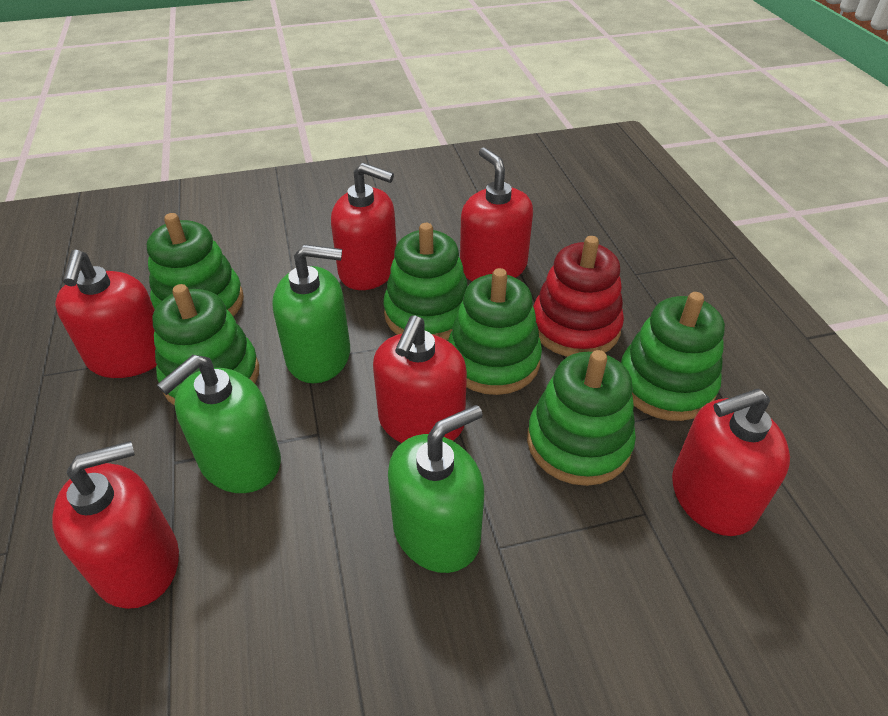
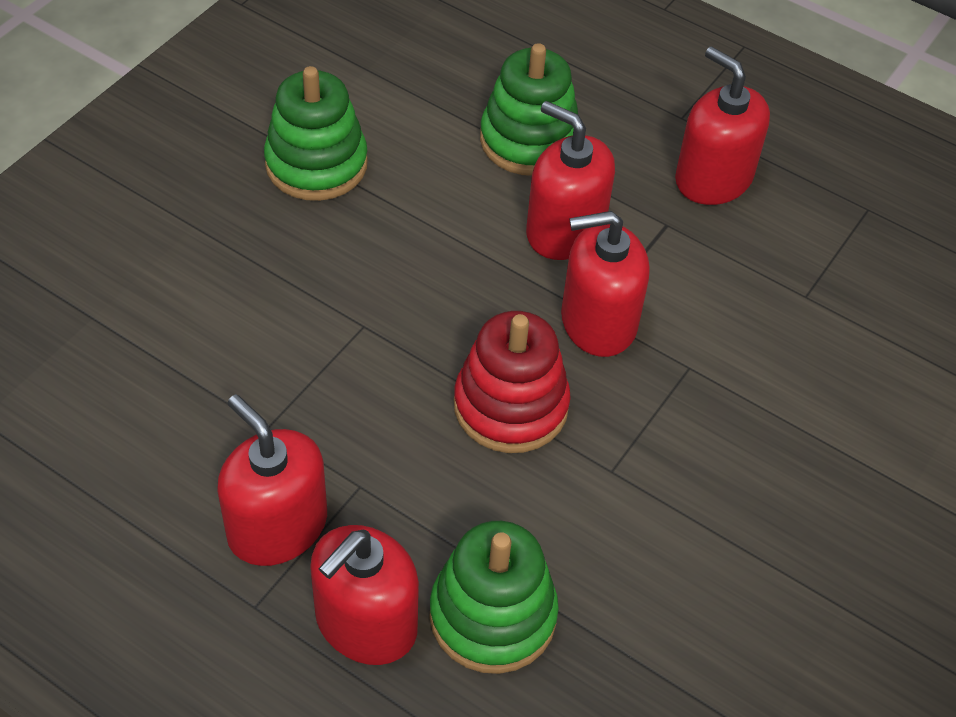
green soap dispenser: [157,355,281,493] [272,244,350,383] [388,405,484,573] = 3 -> none = 0
green stacking toy: [147,213,244,316] [152,284,259,406] [383,223,468,340] [448,268,542,395] [527,350,636,486] [621,292,725,421] = 6 -> [264,66,368,201] [429,521,559,674] [480,43,578,176] = 3
red soap dispenser: [52,441,179,609] [55,250,157,378] [331,163,397,290] [373,315,467,443] [460,147,533,281] [672,388,790,536] = 6 -> [217,394,327,566] [310,525,419,665] [526,101,615,260] [561,211,650,357] [675,46,770,205] = 5

